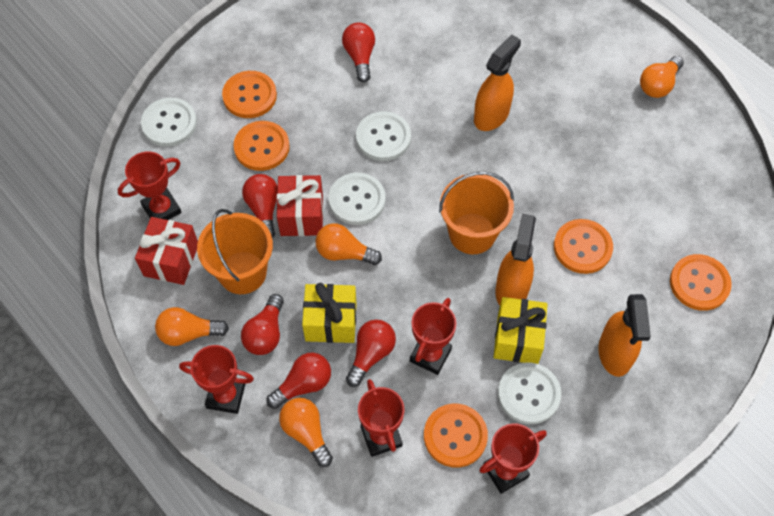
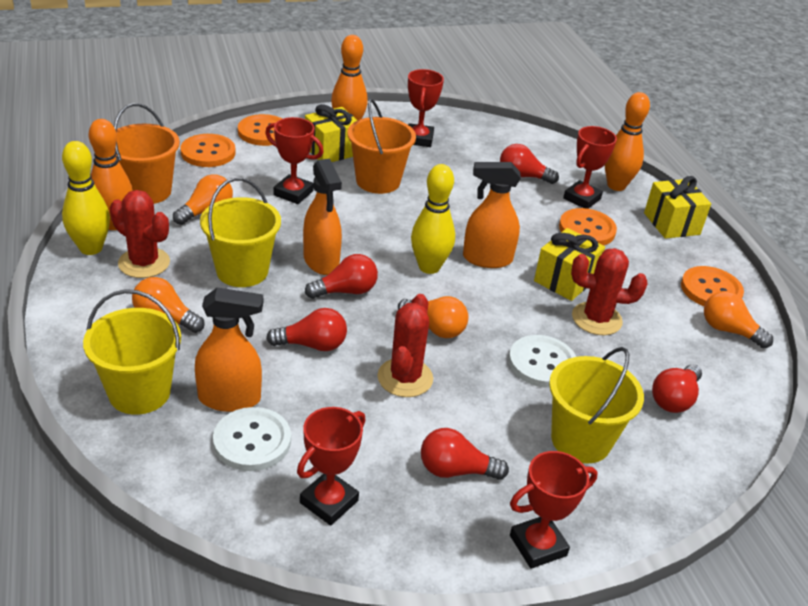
orange bowling pin: none = 0 -> [89,119,133,230] [331,35,368,120] [604,92,650,191] = 3
orange button: [222,71,277,118] [233,121,290,171] [424,404,488,468] [554,219,613,274] [670,254,732,311] = 5 -> [180,134,235,167] [238,114,282,146] [559,208,617,245] [681,266,744,306] = 4
red cactus: none = 0 -> [110,190,170,278] [378,294,433,397] [571,248,647,335] = 3
red gift: [135,217,198,285] [277,175,323,236] = 2 -> none = 0
white button: [141,98,197,147] [329,173,386,225] [356,111,411,161] [498,362,561,424] = 4 -> [213,407,291,471] [509,335,576,388] = 2
yellow bowling pin: none = 0 -> [62,141,110,255] [411,164,455,274] = 2
yellow bucket: none = 0 -> [83,289,181,415] [200,178,281,287] [549,347,644,464] = 3
yellow gift: [302,283,357,343] [493,297,548,364] = 2 -> [305,104,357,162] [534,228,605,301] [644,176,711,239] = 3

